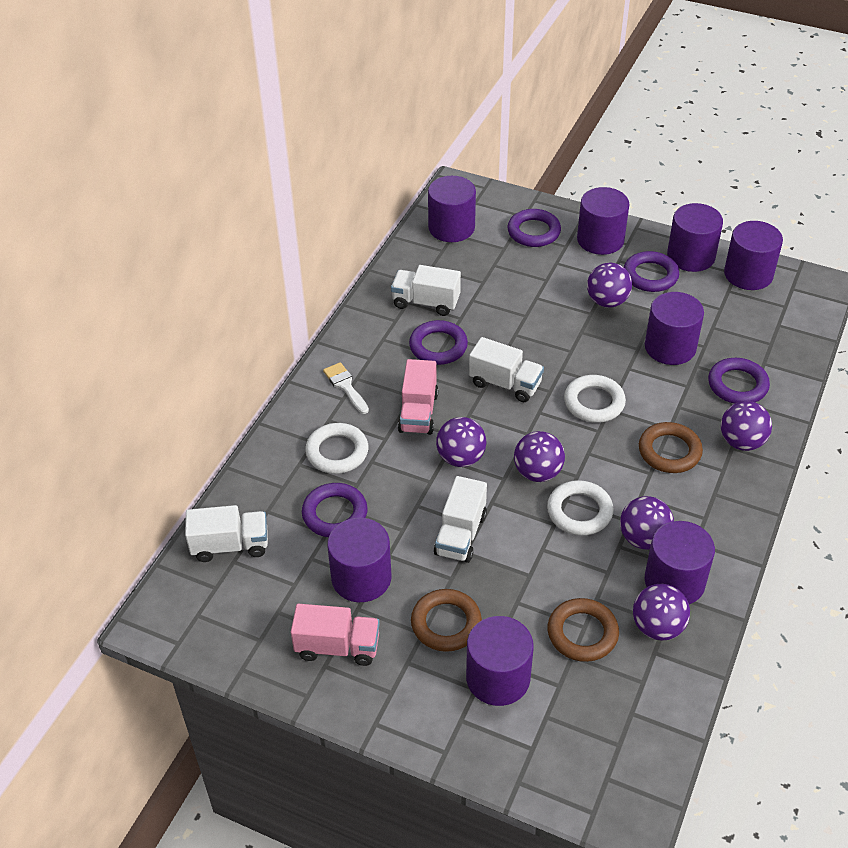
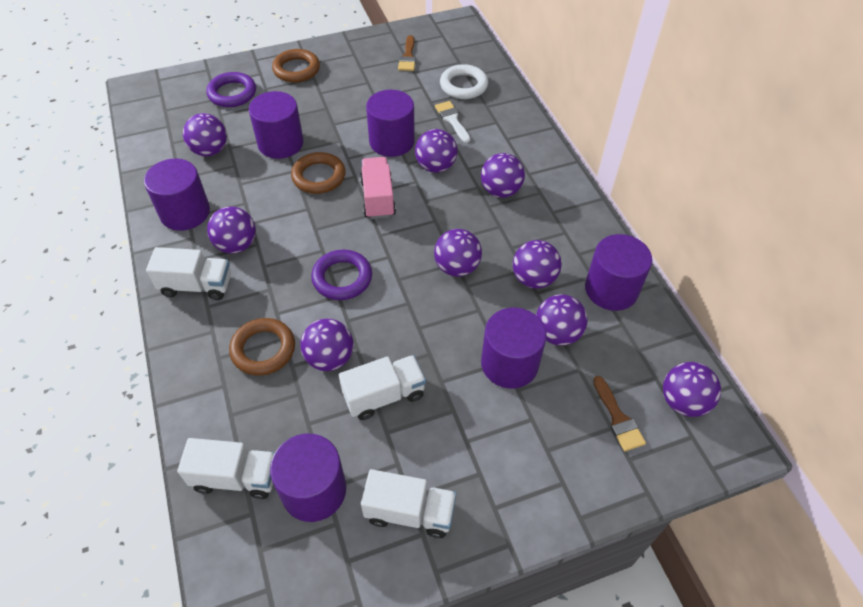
brown brush: none = 0 -> [398,35,416,71] [593,376,646,452] = 2
pink truck: [291,604,380,666] [398,359,439,435] = 2 -> [360,157,396,219] = 1
purple ball: [436,417,486,467] [514,431,565,482] [587,263,632,308] [620,496,674,550] [633,584,690,640] [721,401,772,451] = 6 -> [183,113,227,156] [207,207,256,254] [300,318,353,371] [415,129,458,173] [434,229,482,277] [481,153,525,198] [513,240,562,289] [536,294,587,345] [663,362,721,417] = 9
purple cylinder: [327,518,391,602] [428,176,476,242] [466,616,534,706] [577,187,629,255] [645,292,704,365] [645,521,715,604] [667,203,723,272] [724,221,783,290] = 8 -> [144,159,210,231] [249,91,303,159] [270,434,346,522] [366,90,415,157] [481,308,547,389] [585,234,652,311] = 6
purple ring: [302,483,368,537] [409,320,468,365] [507,209,561,247] [624,251,679,292] [708,358,770,404] = 5 -> [206,72,256,107] [311,250,372,300] = 2
white ring: [305,423,368,474] [547,480,613,535] [564,375,626,423] = 3 -> [440,64,488,99] = 1

